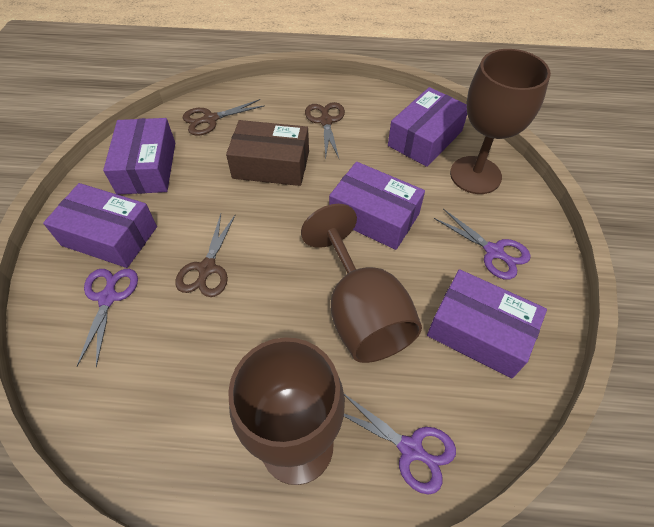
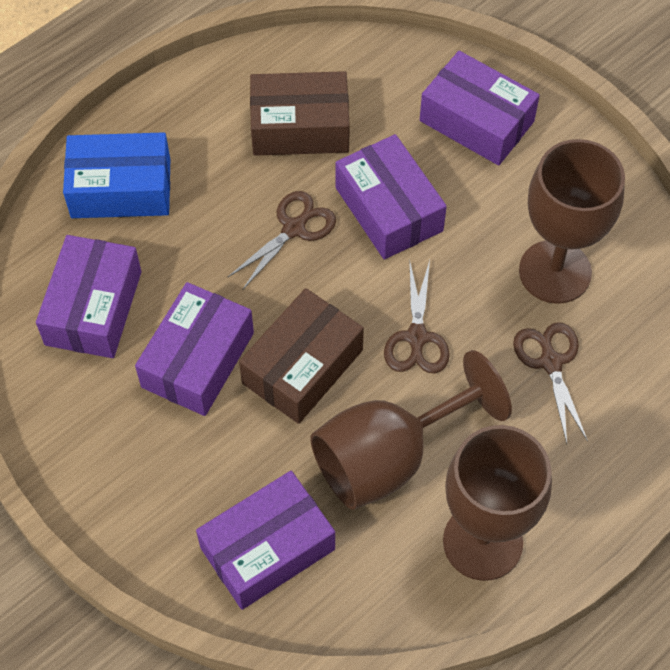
blue box: none = 0 -> [63,132,170,218] = 1
brown box: [226,120,309,186] = 1 -> [239,288,364,424] [250,71,350,156] = 2
purple scissors: [76,269,138,368] [344,394,456,494] [434,209,531,280] = 3 -> none = 0

